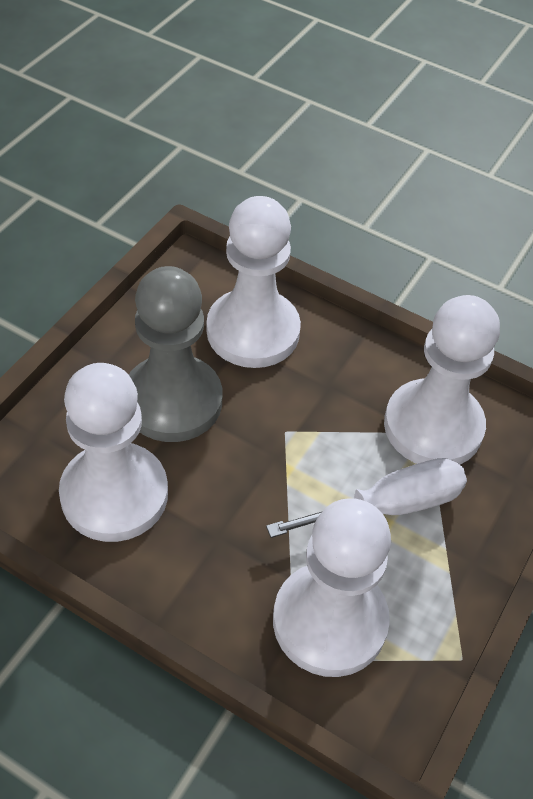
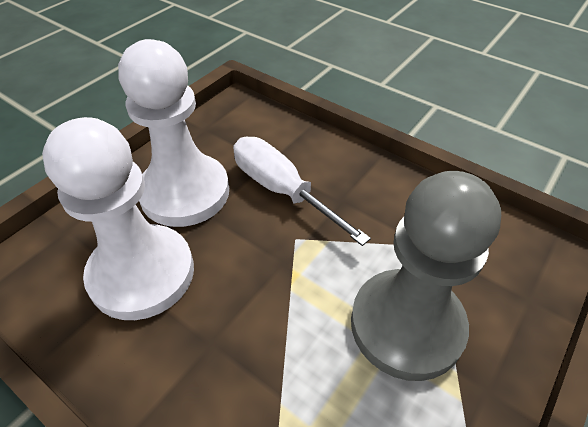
white pawn: [59,363,168,542] [207,196,301,368] [273,498,391,677] [384,295,500,465] = 4 -> [42,117,194,320] [118,39,229,227] = 2

